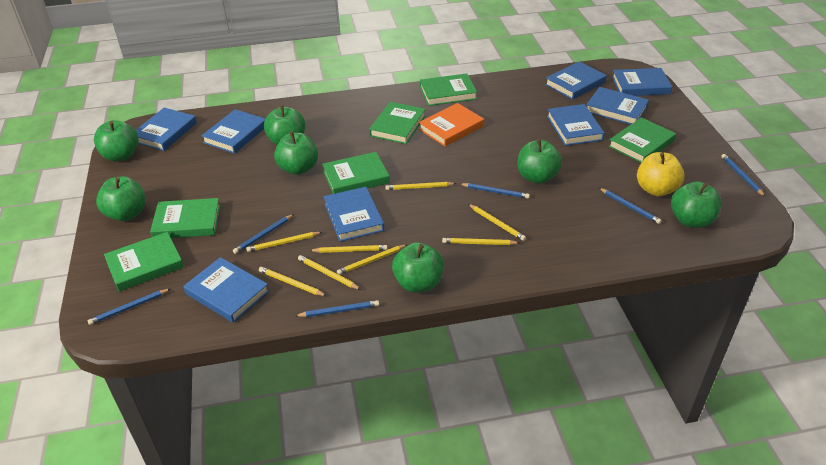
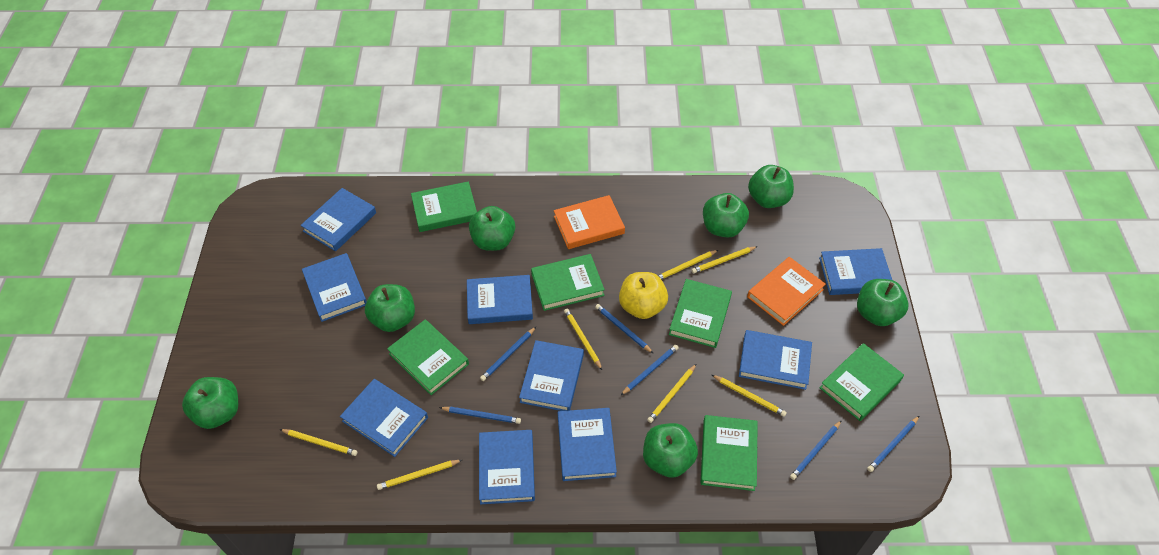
blue book: [136,108,197,151] [183,257,269,323] [201,109,265,154] [323,187,384,242] [545,62,607,100] [547,104,605,146] [586,87,649,125] [612,68,672,96] = 8 -> [301,188,376,251] [302,253,367,322] [340,379,428,457] [467,275,533,324] [479,430,535,504] [519,340,584,411] [558,408,617,481] [739,330,812,390] [819,248,892,295] = 9
orange book: [419,103,484,146] = 1 -> [554,195,625,249] [747,257,826,326] = 2
yellow pencil: [246,232,322,252] [259,267,326,296] [298,255,361,290] [309,245,387,253] [337,245,407,275] [385,182,456,190] [442,238,519,245] [468,204,526,241] = 8 -> [280,429,357,456] [377,460,462,490] [564,309,602,370] [647,364,696,423] [658,250,718,280] [692,246,758,273] [712,375,787,417] = 7

